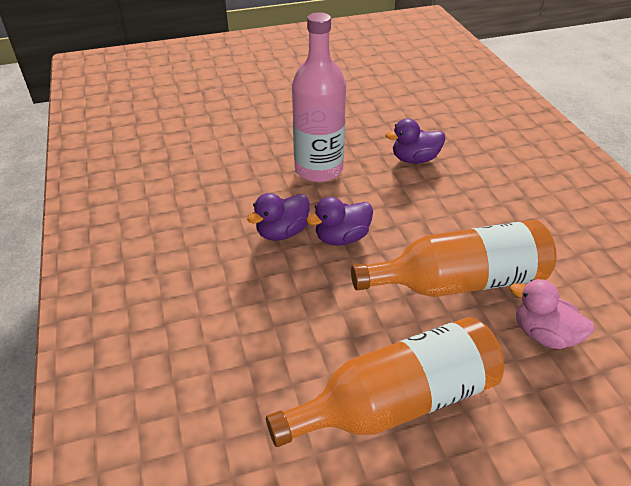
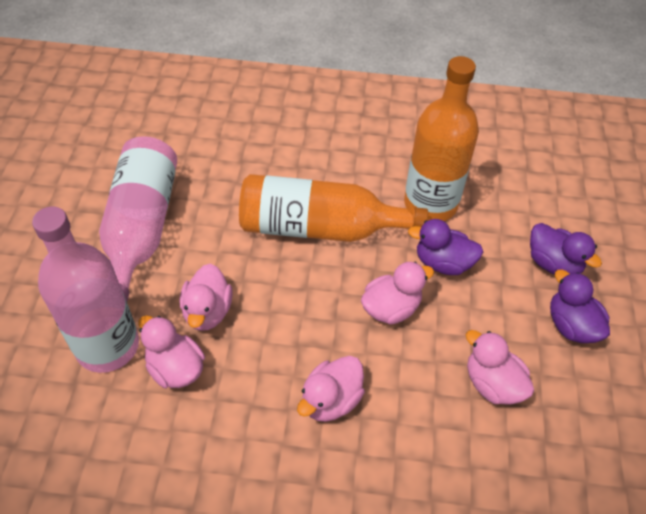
pink bottle: [292,12,346,182] = 1 -> [32,207,139,373] [99,136,177,301] = 2
pink duck: [510,279,594,349] = 1 -> [138,315,205,388] [180,264,233,331] [297,356,365,422] [361,262,434,325] [466,330,534,405] = 5

